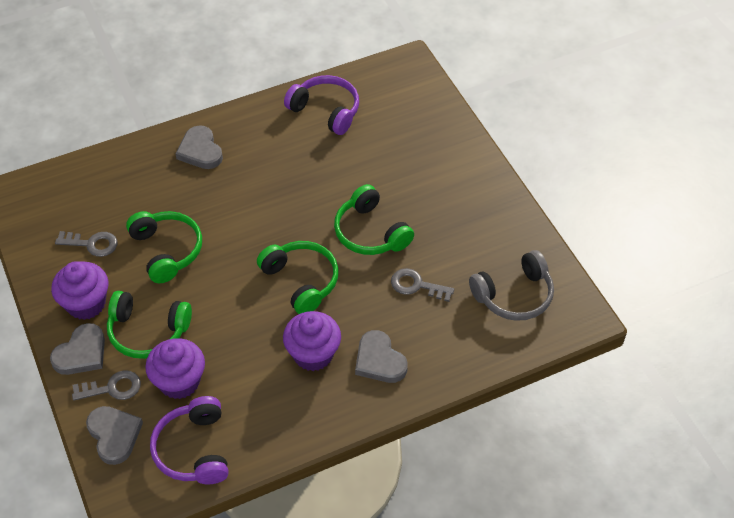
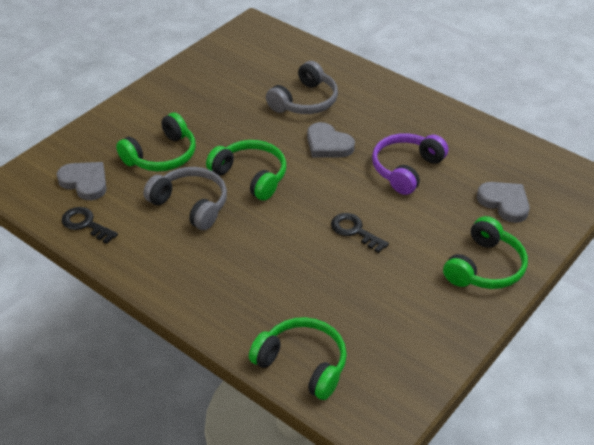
black key: none = 0 -> [62,207,118,244] [331,213,389,253] = 2
grey headphones: [469,250,554,321] = 1 -> [143,167,227,230] [266,61,338,114] = 2
grey heart: [50,323,105,375] [86,406,143,465] [176,125,223,169] [355,330,408,383] = 4 -> [57,162,107,200] [307,122,355,157] [477,182,530,223] = 3
grey key: [55,231,117,257] [72,370,141,401] [391,268,454,302] = 3 -> none = 0
purple cupcake: [51,261,108,320] [145,338,205,399] [283,311,341,371] = 3 -> none = 0
purple headphones: [150,396,229,484] [284,75,359,135] = 2 -> [372,133,448,195] = 1

